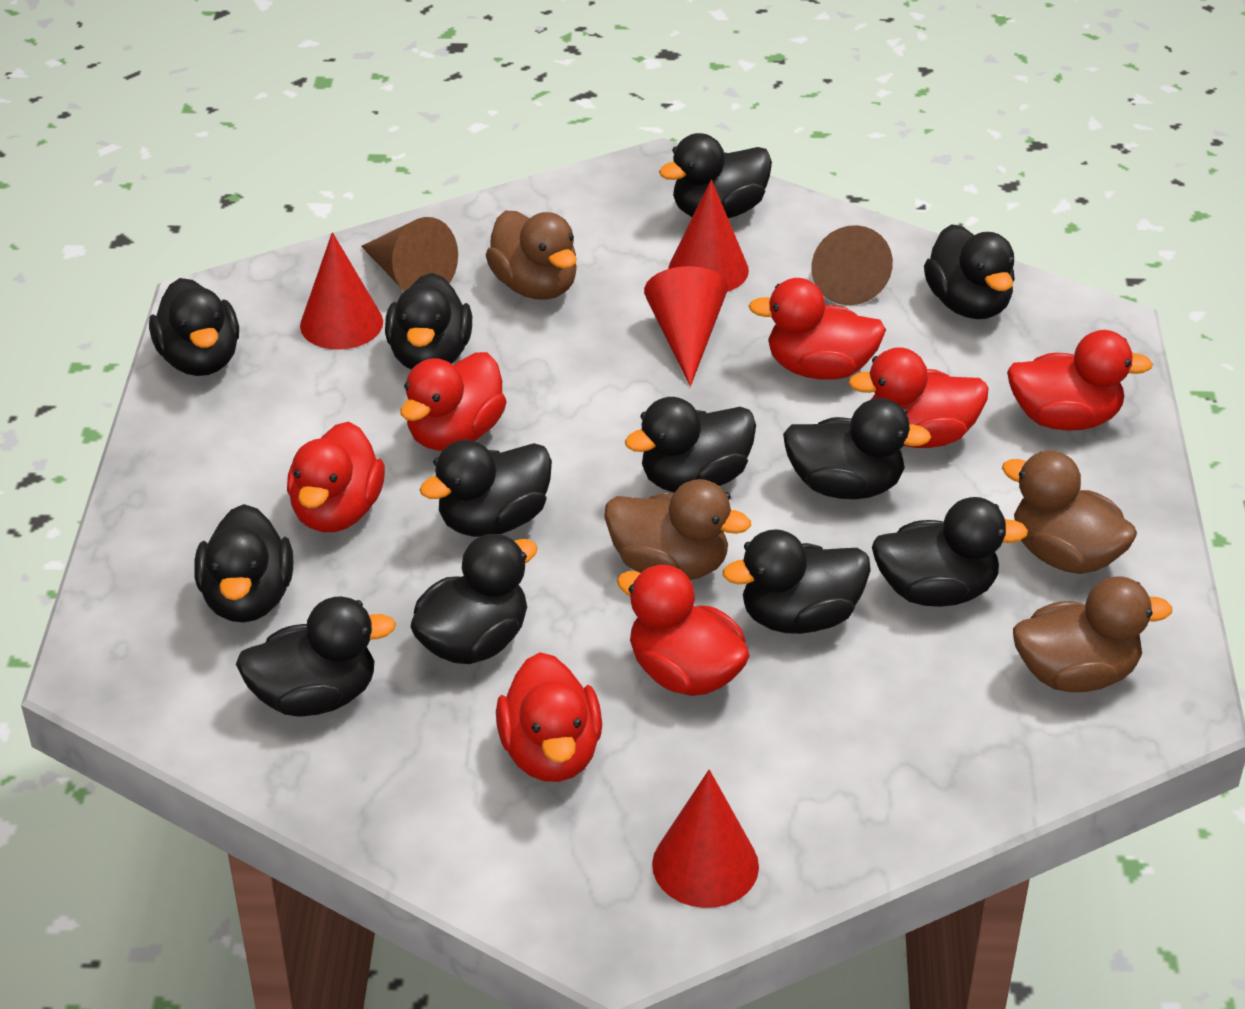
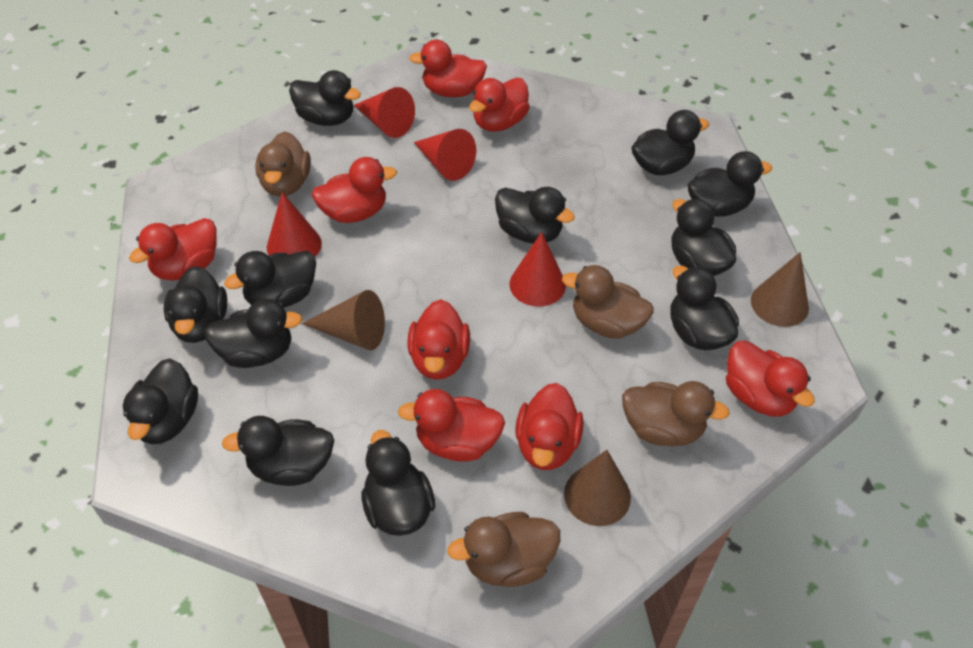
brown cone: [361,217,458,291] [812,225,893,305] = 2 -> [302,290,385,350] [564,450,631,526] [751,252,809,327] = 3
red duck: [287,422,385,532] [400,352,507,451] [496,652,602,782] [617,565,749,696] [749,278,886,380] [848,347,989,448] [1007,330,1153,431] = 7 -> [129,218,217,280] [311,157,397,223] [398,389,505,462] [407,299,470,380] [409,40,487,97] [469,78,530,132] [515,383,584,470] [726,340,815,417] = 8

